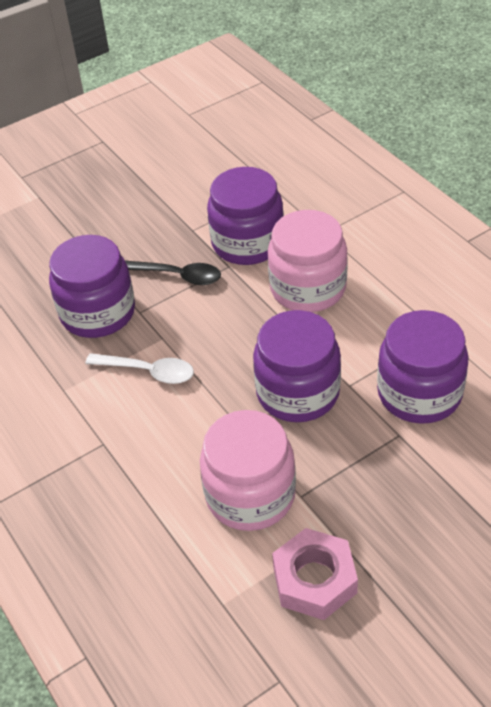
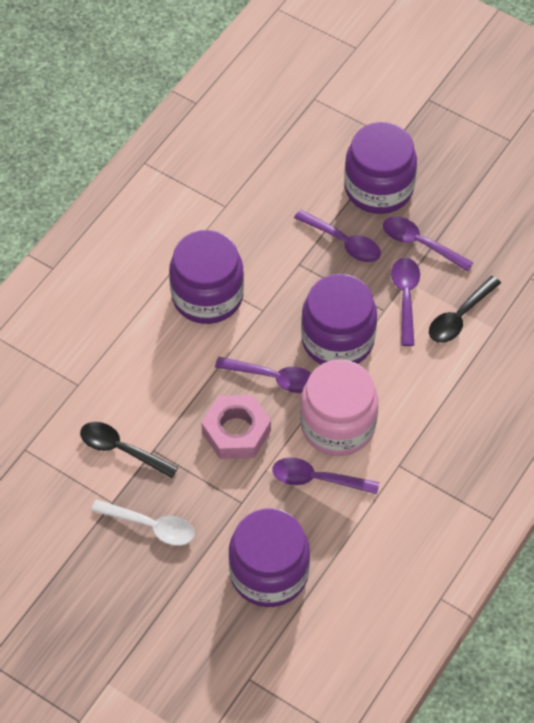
black spoon: [125,261,221,285] = 1 -> [80,422,178,478] [429,276,501,343] = 2
pink jar: [200,410,296,531] [268,210,348,312] = 2 -> [300,360,378,456] = 1
purple spoon: none = 0 -> [215,357,311,393] [272,458,379,494] [294,210,381,262] [383,216,474,272] [391,257,420,346] = 5

